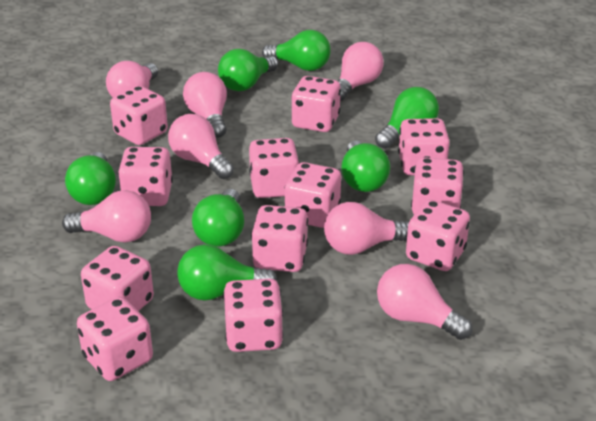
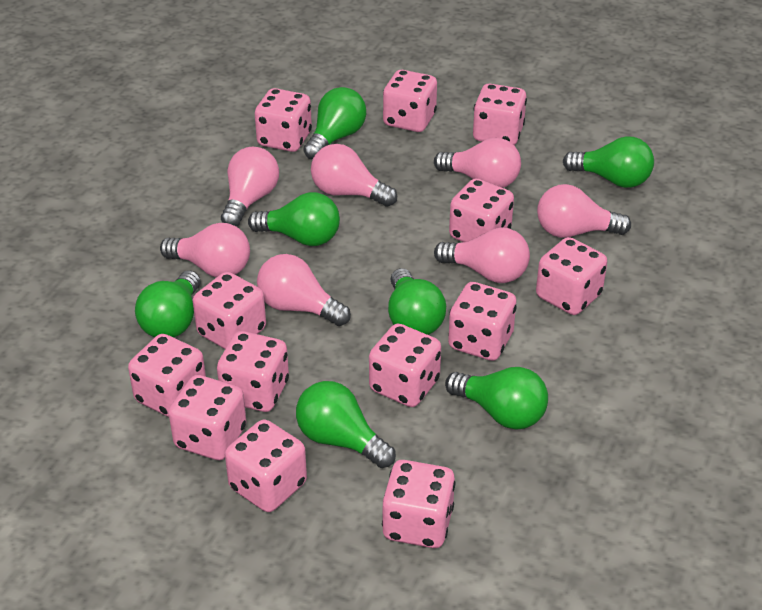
pink dice: [77,297,153,381] [81,246,154,311] [110,86,168,145] [118,147,173,206] [223,279,283,352] [249,138,299,198] [251,205,308,272] [284,162,341,228] [291,76,341,132] [398,118,450,175] [406,200,470,271] [411,157,464,215] = 12 -> [128,334,206,417] [169,375,246,460] [193,272,266,349] [217,331,289,412] [225,420,307,512] [255,88,312,152] [369,324,441,407] [382,460,455,548] [383,70,437,132] [448,282,517,361] [449,179,514,242] [473,84,527,145] [536,237,607,315] = 13

